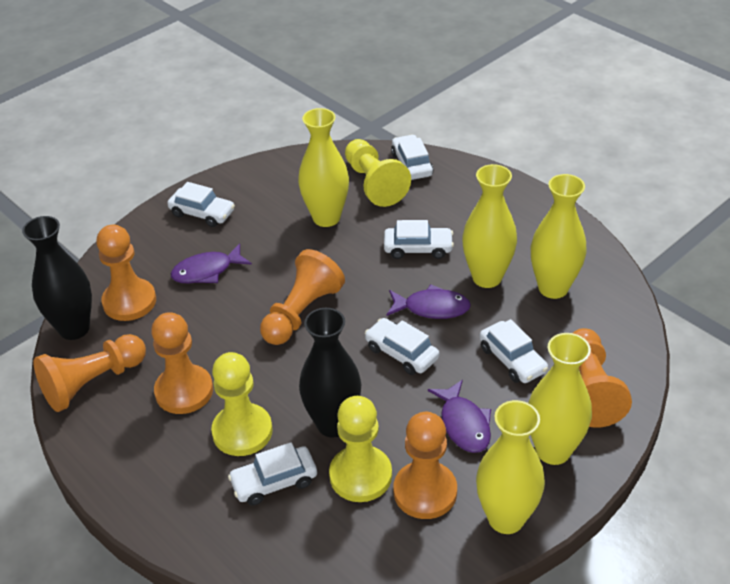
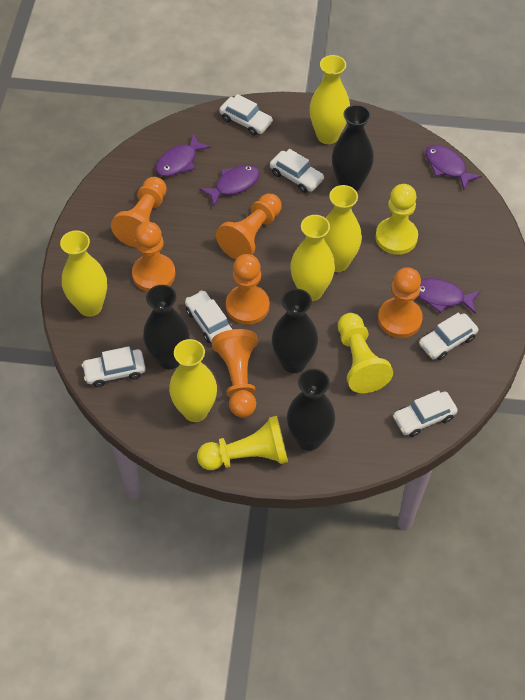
black vase: [22,216,92,340] [299,308,361,438] = 2 -> [143,285,190,369] [272,289,318,373] [287,369,335,451] [332,104,374,191] = 4
purple fish: [171,243,252,283] [387,284,471,319] [428,380,491,453] = 3 -> [156,134,211,176] [199,165,260,206] [418,278,480,314] [425,145,482,190] = 4

